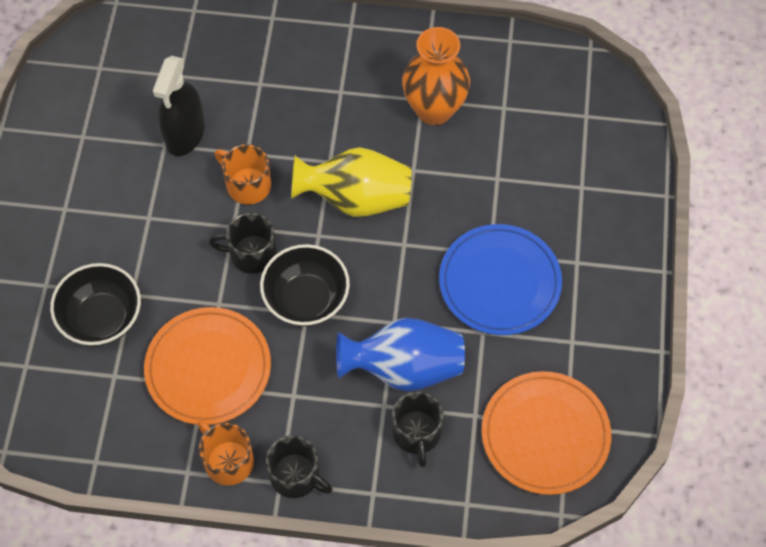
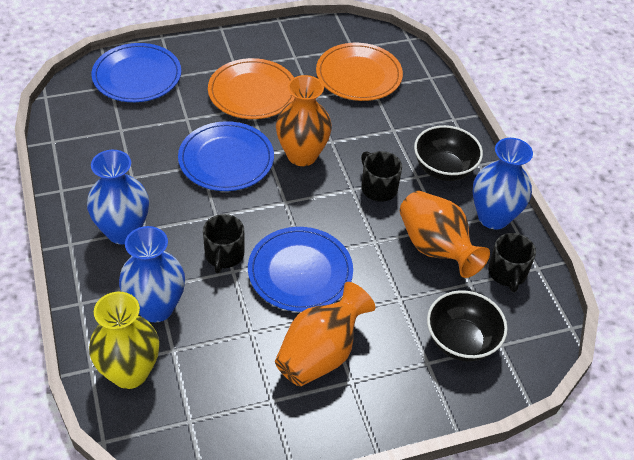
black spray bottle: [153,56,205,156] = 1 -> none = 0
blue plate: [439,224,562,335] = 1 -> [91,43,181,102] [178,121,274,191] [248,227,353,312] = 3
blue vase: [336,318,465,392] = 1 -> [87,150,149,244] [119,226,185,322] [473,138,533,230] = 3
orange mug: [198,420,254,486] [215,144,271,205] = 2 -> none = 0
orange vase: [402,27,470,125] = 1 -> [275,282,375,386] [276,75,332,166] [400,191,490,278] = 3

